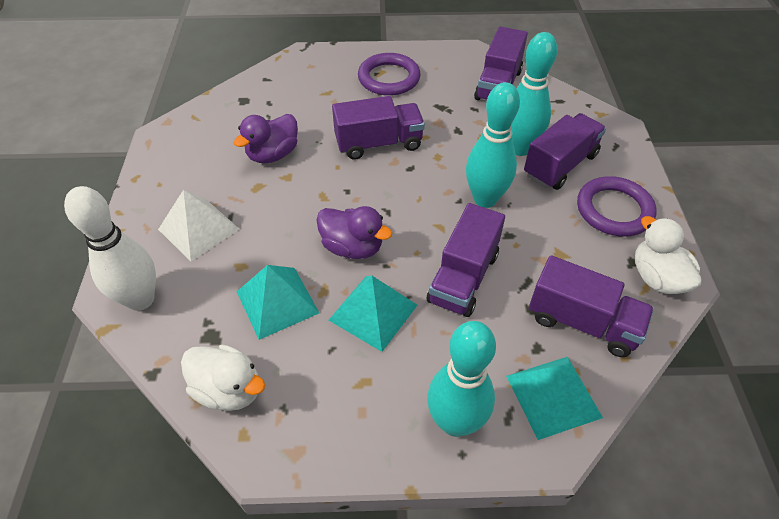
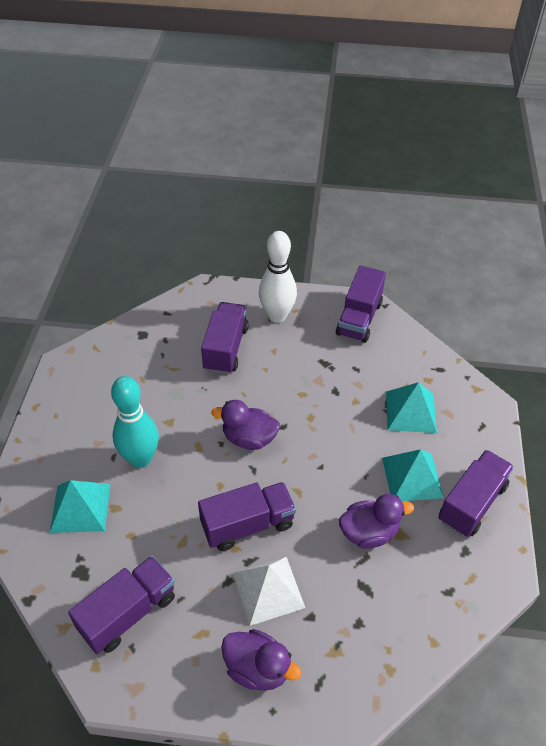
purple duck: [234,114,298,163] [316,206,392,259] = 2 -> [211,400,280,450] [221,629,301,691] [339,494,414,549] = 3
purple ring: [358,53,421,96] [577,176,657,237] = 2 -> none = 0
turquoise bowling pin: [427,321,496,437] [466,82,520,208] [511,32,557,156] = 3 -> [111,376,159,468] = 1
white duck: [181,345,265,411] [635,216,701,294] = 2 -> none = 0

